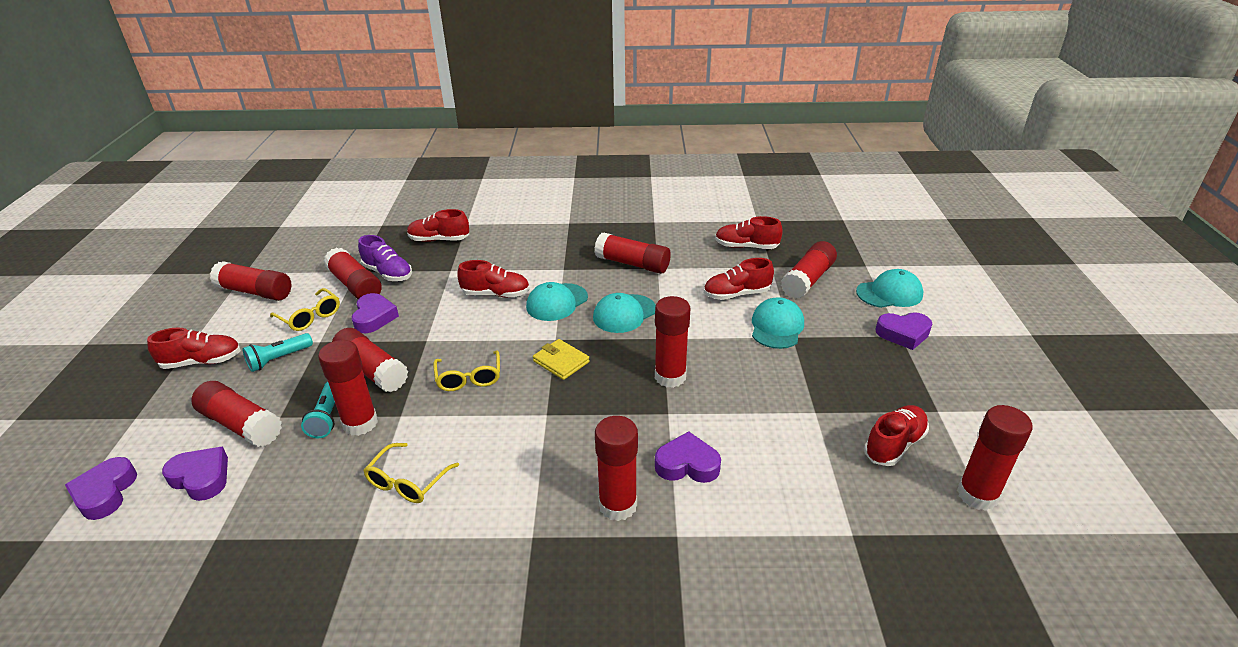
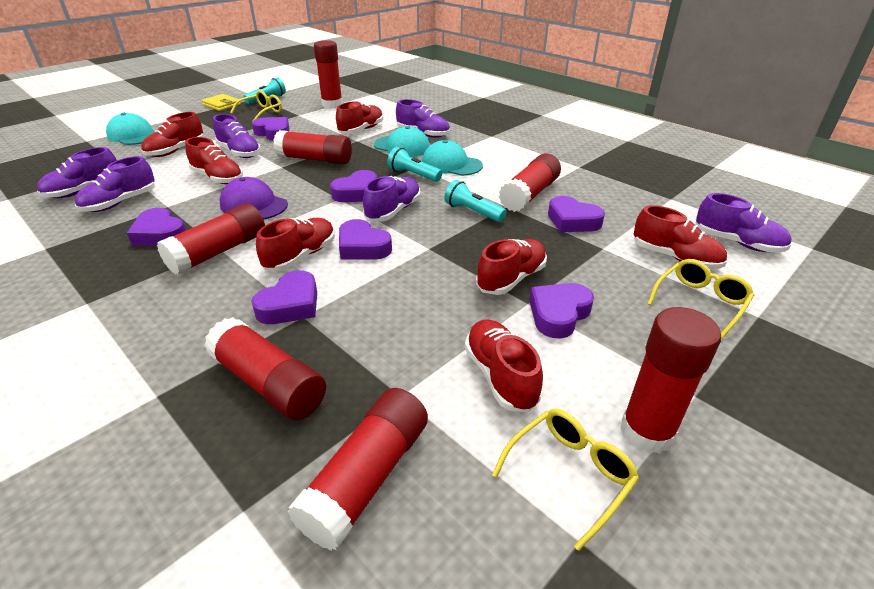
purple cap: none = 0 -> [220,177,288,219] = 1
purple heart: [65,457,137,520] [162,446,228,501] [352,293,399,333] [655,431,721,483] [875,312,932,350] = 5 -> [127,208,186,246] [251,270,317,324] [252,117,289,141] [330,170,377,202] [339,219,392,260] [529,283,594,339] [548,196,605,232] = 7
purple shoe: [358,235,412,281] = 1 -> [37,147,117,198] [75,156,155,212] [213,114,261,158] [363,176,421,222] [396,99,450,138] [696,193,792,252] = 6
red glue stick: [191,381,282,447] [210,261,291,301] [318,340,378,436] [324,247,382,299] [332,328,408,393] [595,233,671,274] [595,416,638,521] [655,296,690,388] [781,241,837,299] [957,405,1033,511] = 10 -> [157,203,265,275] [204,317,326,420] [273,130,352,164] [288,388,428,550] [314,40,343,109] [499,154,561,212] [620,307,721,454] = 7
red shoe: [147,328,241,369] [407,209,469,242] [457,260,530,298] [704,258,774,300] [715,216,783,249] [864,405,929,466] = 6 -> [141,112,204,157] [185,137,243,184] [256,218,335,271] [336,101,383,134] [465,319,543,412] [476,239,547,295] [634,205,727,269] = 7
turquoise cap: [526,282,588,321] [593,293,656,333] [752,297,804,349] [856,269,923,308] = 4 -> [106,113,155,145] [374,126,430,157] [422,140,483,176] = 3
turquoise flashlight: [242,333,313,372] [301,382,335,438] = 2 -> [243,78,286,104] [387,147,442,182] [445,180,506,222] = 3

